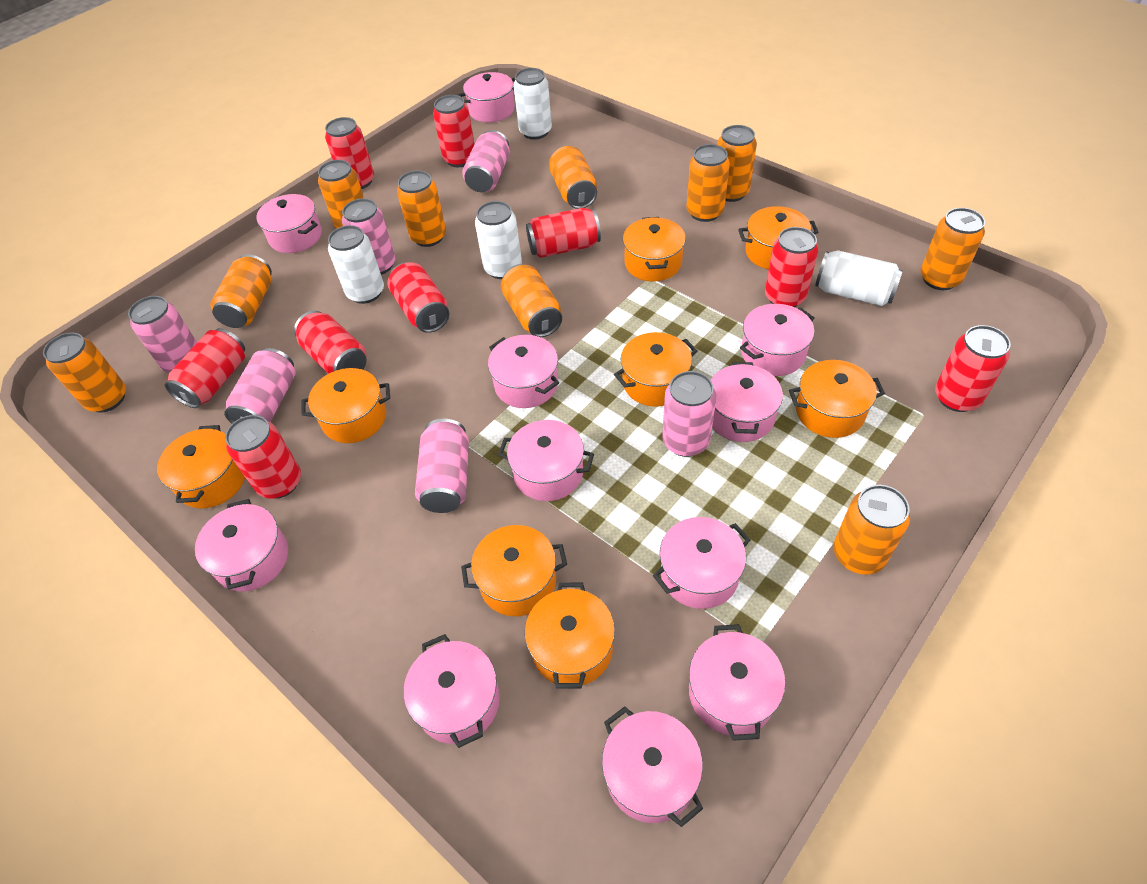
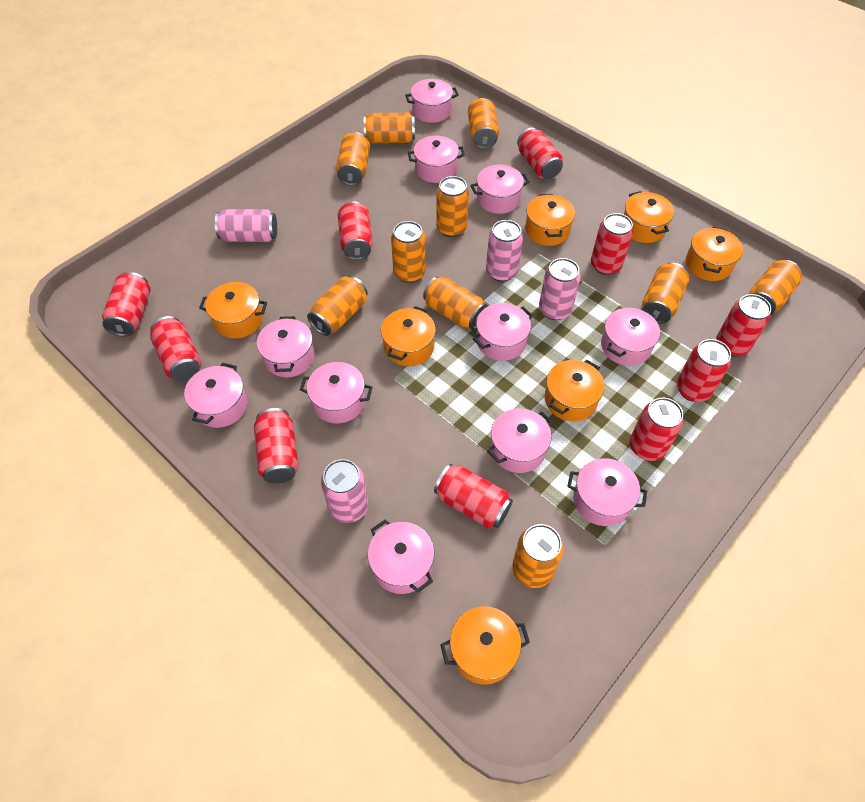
orange pot: [157,425,245,508] [302,368,390,443] [461,525,567,616] [525,583,615,688] [614,332,697,407] [623,217,686,281] [738,206,819,269] [789,360,885,438] = 8 -> [199,282,267,338] [381,306,436,366] [440,606,530,685] [525,194,575,246] [544,360,605,421] [624,191,674,243] [686,227,743,281] = 7
pink can: [128,296,197,373] [224,348,296,424] [342,198,396,275] [415,419,469,513] [462,130,510,192] [662,371,716,457] = 6 -> [215,209,277,242] [321,459,368,523] [486,220,523,282] [539,258,581,320] = 4
red can: [165,328,245,408] [225,415,301,499] [294,311,367,374] [325,117,374,189] [388,262,449,333] [433,95,475,167] [526,207,601,258] [765,227,818,307] [935,325,1011,412] = 9 -> [102,272,151,337] [150,316,202,381] [254,408,299,484] [338,201,373,260] [434,464,513,528] [517,128,563,179] [591,213,633,275] [630,398,684,461] [677,339,731,402] [716,294,771,357] = 10
white can: [328,225,384,304] [475,201,522,279] [513,68,552,140] [815,250,903,306] = 4 -> none = 0

